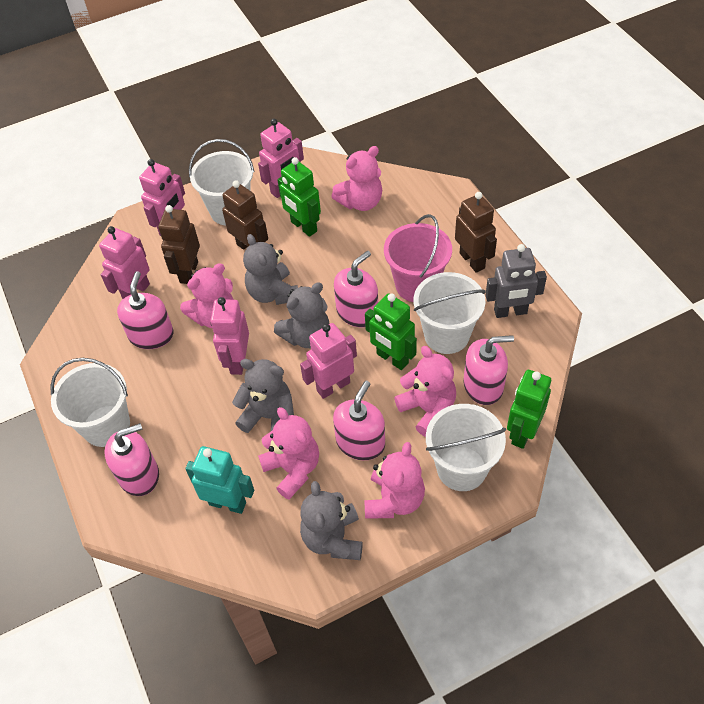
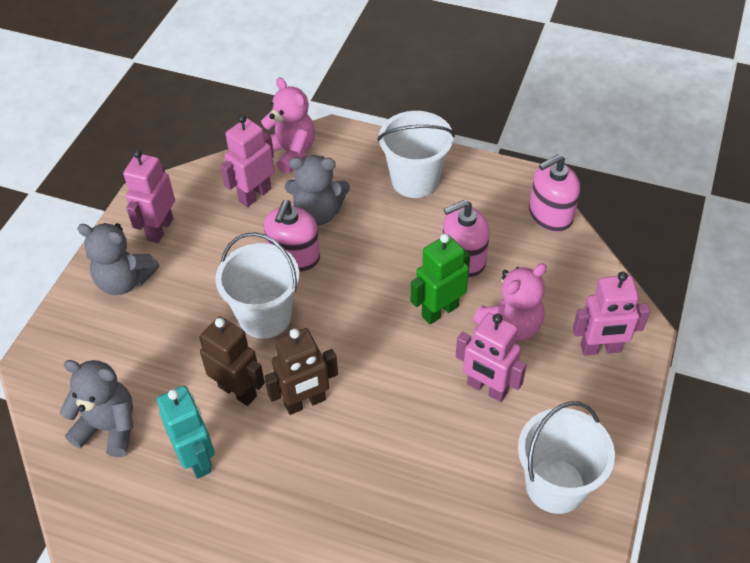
brown robot: [158,205,200,284] [222,180,268,250] [455,192,497,273] = 3 -> [199,316,265,406] [264,328,338,415] = 2
green robot: [277,157,321,237] [365,294,417,370] [507,370,551,449] = 3 -> [410,234,470,324] = 1
grey robot: [485,244,547,318] = 1 -> none = 0
grey teddy bear: [232,359,294,433] [243,234,298,305] [274,283,330,348] [300,481,362,560] = 4 -> [60,360,133,457] [77,223,159,295] [285,155,350,226] = 3
pink bucket: [384,214,452,302] = 1 -> none = 0
pink robot: [99,226,150,299] [139,159,185,236] [210,297,249,375] [258,118,304,198] [300,323,357,399] = 5 -> [123,149,175,243] [220,114,274,207] [456,313,527,402] [573,271,650,355] = 4
pink soap dispenser: [105,423,159,496] [117,271,174,349] [333,381,385,460] [334,251,378,327] [463,335,514,405] = 5 -> [264,200,320,272] [443,200,490,278] [529,154,580,232] = 3
pink teddy bear: [180,263,234,328] [258,407,319,500] [331,146,382,211] [365,442,425,519] [394,346,456,437] = 5 -> [261,78,315,174] [473,263,547,341] = 2
white bucket: [50,358,130,447] [189,139,255,226] [414,272,486,354] [426,404,506,491] = 4 -> [216,232,299,339] [377,111,455,198] [518,401,615,514] = 3

